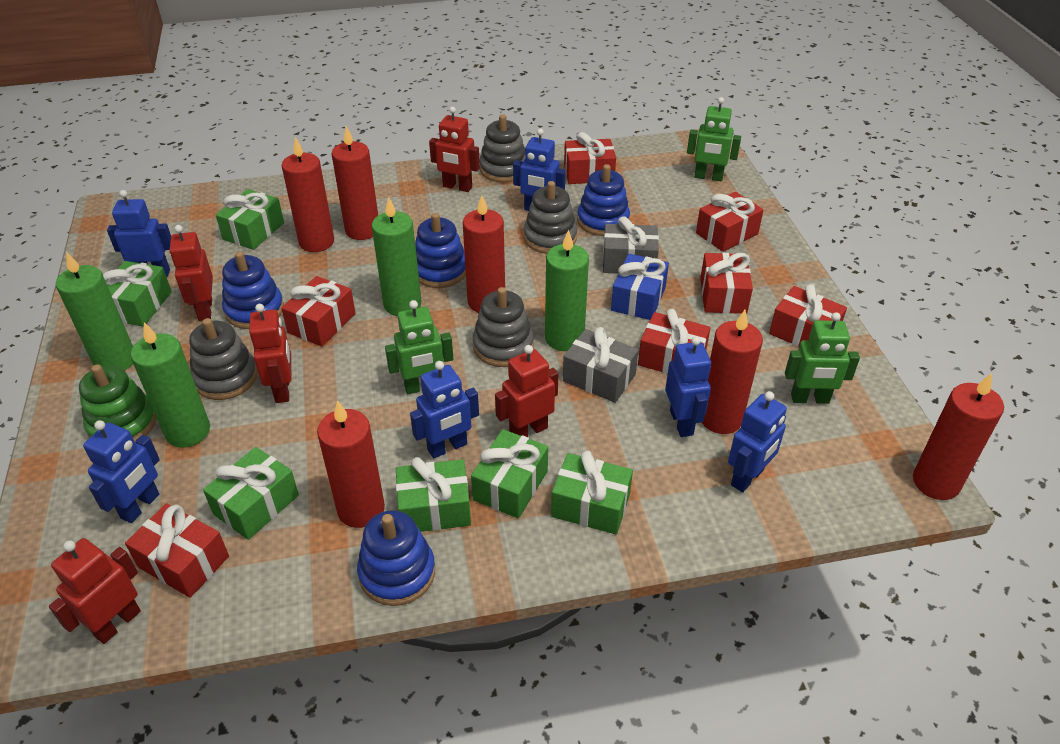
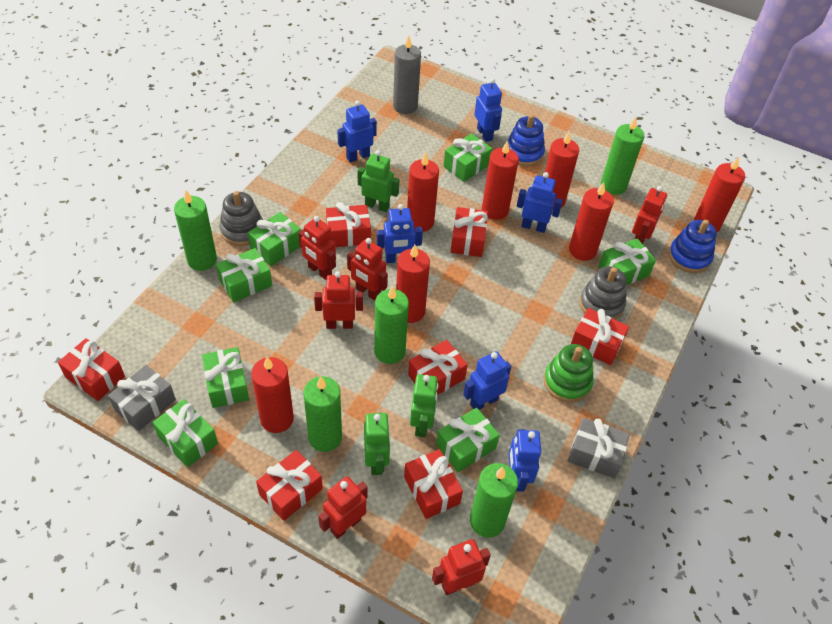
blue gift: [611,254,669,320] = 1 -> none = 0
blue stacking toy: [222,251,284,329] [357,510,435,606] [415,213,466,288] [577,164,630,236] = 4 -> [507,114,545,166] [669,220,717,273] = 2
green candle: [56,252,133,371] [130,322,210,448] [372,197,422,316] [545,230,589,351] = 4 -> [174,190,217,271] [304,376,342,452] [374,286,409,364] [470,463,518,538] [601,117,644,195] = 5
green gift: [103,261,172,327] [203,447,299,540] [216,189,284,250] [396,457,471,532] [471,429,548,518] [551,450,633,534] = 6 -> [152,399,218,467] [202,347,249,408] [216,248,272,303] [248,212,301,266] [436,408,500,472] [443,133,492,182] [598,238,656,285] = 7
grey candle: none = 0 -> [393,36,421,114] = 1
grey stacking toy: [189,318,258,400] [473,287,534,367] [479,114,525,182] [524,181,577,254] = 4 -> [219,191,263,246] [579,266,627,320] = 2
red candle: [282,137,334,252] [317,400,385,528] [332,126,378,240] [463,195,505,313] [702,310,763,434] [913,373,1004,500] = 6 -> [251,357,294,433] [396,245,430,323] [407,152,439,232] [482,141,519,220] [545,131,579,210] [569,183,614,261] [694,157,745,232] = 7
red robot: [49,538,141,644] [169,225,213,321] [249,304,291,403] [429,107,480,192] [495,345,558,437] = 5 -> [298,216,336,280] [314,271,363,329] [318,476,367,539] [347,238,388,301] [432,539,491,595] [632,186,667,244] = 6

